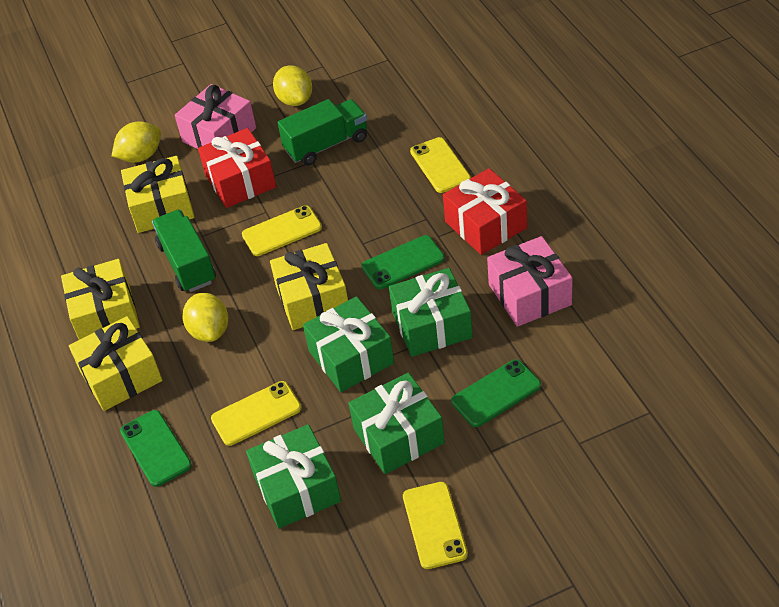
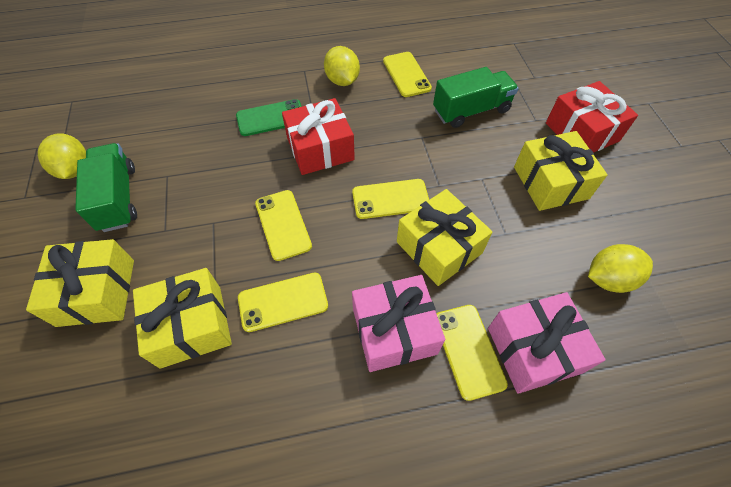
green gift: [246,424,341,529] [303,296,394,392] [349,373,445,474] [389,268,473,357] = 4 -> none = 0
green phone: [120,410,192,487] [362,235,445,289] [451,359,541,427] = 3 -> [236,99,302,136] = 1
yellow phone: [211,381,302,446] [242,205,322,256] [403,482,468,569] [410,137,471,193] = 4 -> [238,272,328,332] [255,190,312,261] [352,179,429,219] [383,52,432,97] [436,305,508,401] = 5

